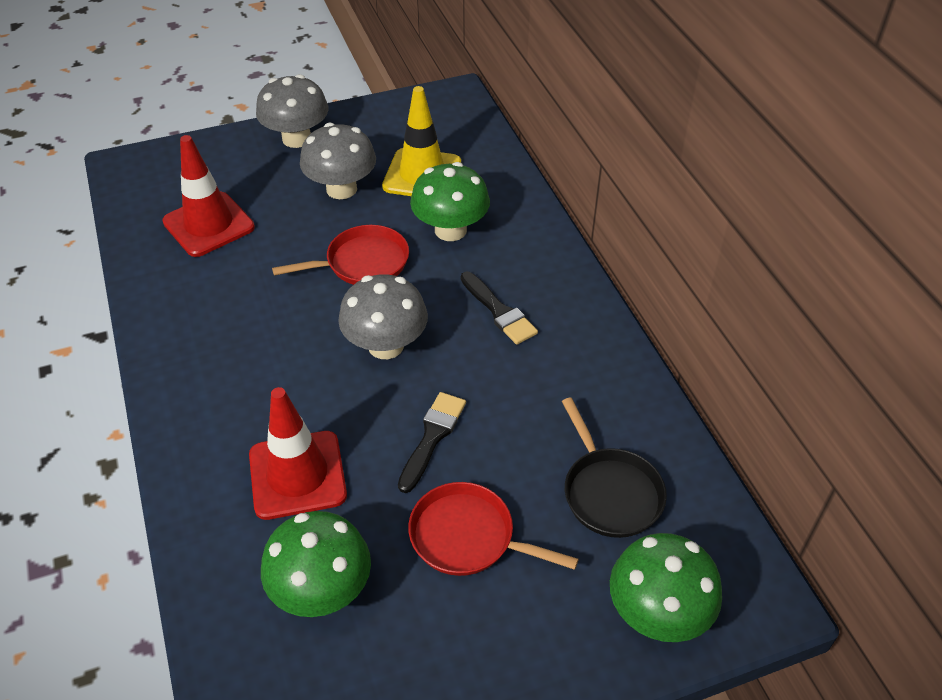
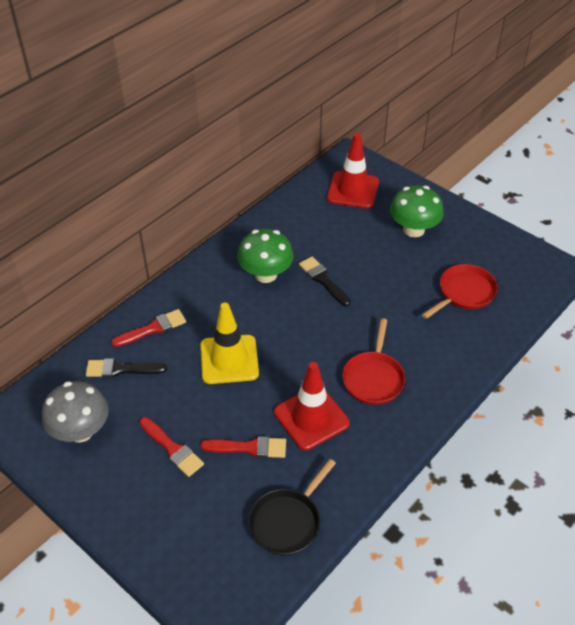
green mushroom: [261,511,371,617] [410,162,490,241] [610,533,722,642] = 3 -> [237,229,294,283] [390,185,444,238] = 2
grey mushroom: [256,74,328,148] [300,123,376,199] [338,274,428,359] = 3 -> [42,381,109,443] = 1
red brush: none = 0 -> [111,309,186,347] [139,417,204,477] [200,436,286,458] = 3

